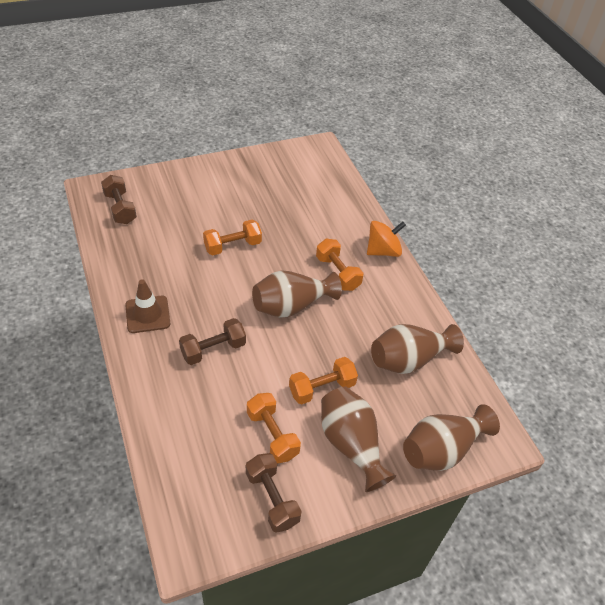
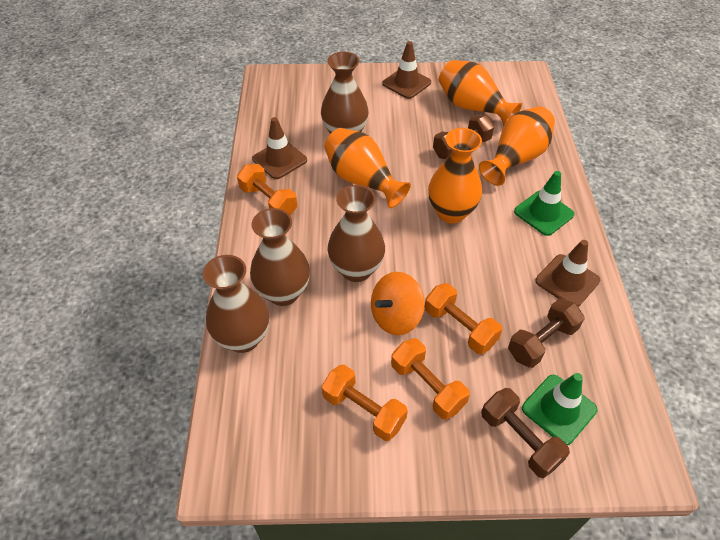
brown traffic cone: [125,279,171,333] = 1 -> [252,117,307,179] [382,41,431,99] [535,240,600,307] = 3
green traffic cone: none = 0 -> [514,171,575,236] [522,373,597,445] = 2
orange vase: none = 0 -> [324,128,411,208] [428,128,482,223] [439,60,522,126] [479,106,555,186] = 4

